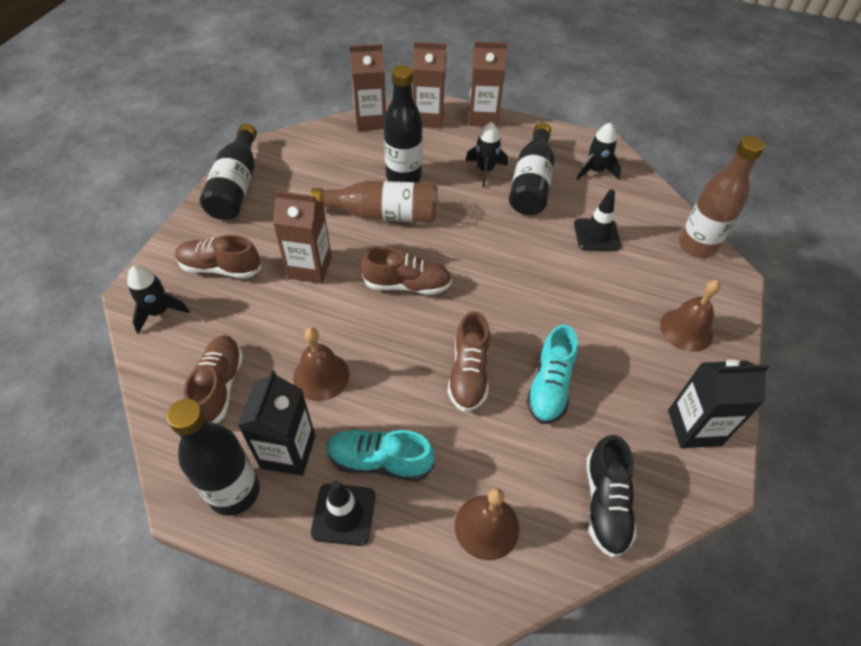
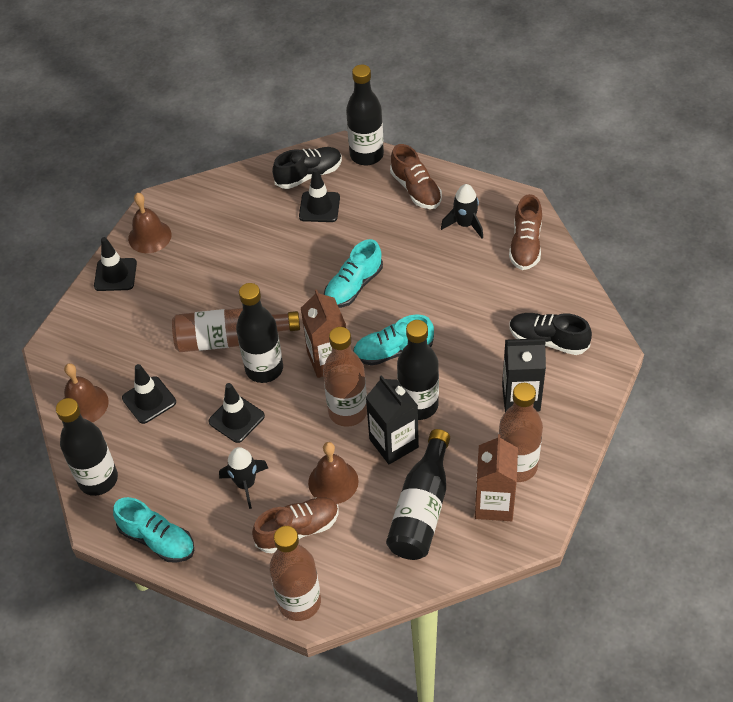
black bottle: [166,399,260,516] [200,123,257,220] [384,65,423,183] [509,123,554,215] = 4 -> [56,398,118,496] [236,283,283,383] [346,65,384,165] [386,429,450,560] [397,320,439,420] = 5
black rocket: [127,265,189,334] [465,122,508,187] [577,122,621,180] = 3 -> [219,447,268,509] [441,184,483,238] = 2
black shoe: [587,435,637,558] = 1 -> [272,147,342,189] [510,313,592,355] = 2
black traffic cone: [311,481,376,546] [574,189,621,251] = 2 -> [94,237,137,291] [122,364,176,424] [209,383,265,443] [299,168,340,222] = 4
brown bottle: [310,181,438,223] [679,136,765,258] = 2 -> [172,308,300,352] [269,526,321,621] [323,327,367,427] [499,383,543,482] = 4
brown carton: [273,191,332,284] [349,44,386,131] [413,42,446,128] [468,42,507,127] = 4 -> [301,289,346,378] [475,434,518,521] = 2
brown shoe: [175,235,261,279] [184,335,243,423] [361,247,452,295] [448,311,490,412] = 4 -> [252,497,339,553] [390,144,442,209] [509,194,542,270] = 3
turquoise shoe: [327,430,435,481] [526,325,578,424] = 2 -> [113,497,194,563] [324,239,383,308] [353,315,434,366] = 3

